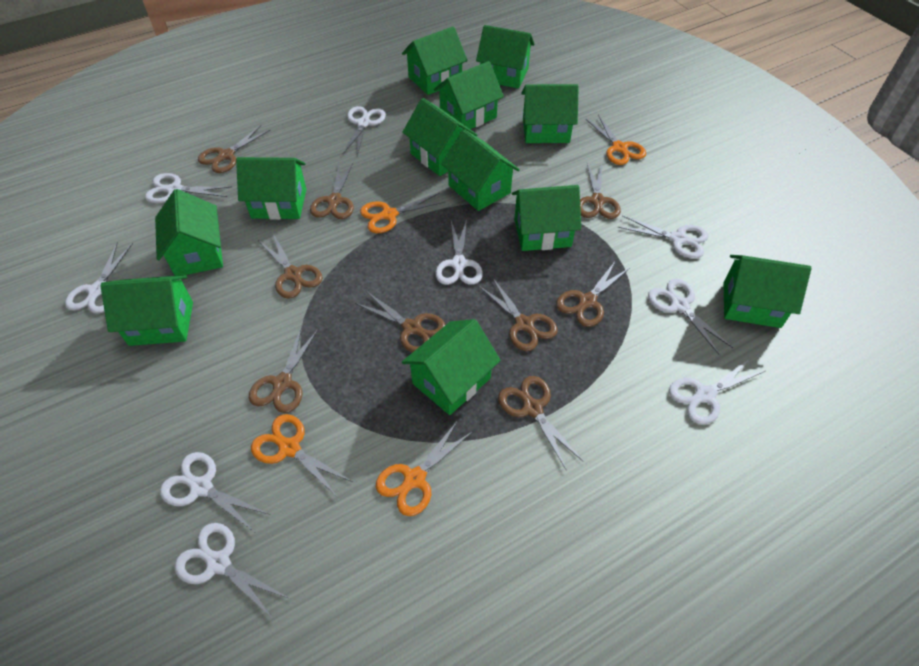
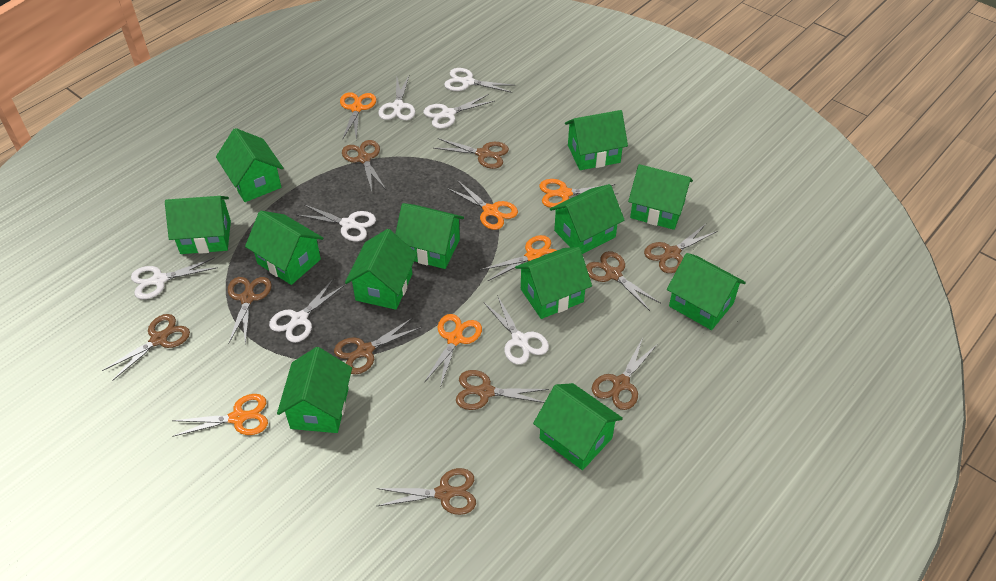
brown scissors: [198,125,271,173] [249,326,318,413] [258,234,323,299] [310,162,354,219] [355,291,445,353] [478,277,558,351] [498,376,584,471] [556,260,631,327] [580,163,621,219] = 9 -> [102,314,190,381] [228,277,272,345] [334,318,421,374] [342,140,386,191] [376,468,476,515] [434,138,509,169] [456,370,549,410] [586,251,661,311] [592,338,658,410] [644,224,717,273] = 10
orange scissors: [251,414,353,496] [360,193,446,233] [376,420,473,516] [586,115,646,165] = 4 -> [172,394,268,437] [340,92,376,141] [424,314,482,388] [447,180,518,230] [480,235,557,281] [539,179,618,208] = 6
white scissors: [65,243,133,314] [145,173,232,203] [160,452,269,531] [175,523,290,618] [343,106,386,156] [435,219,483,285] [618,215,709,259] [648,279,733,354] [669,358,765,425] = 9 -> [131,257,218,299] [269,278,345,343] [297,204,376,242] [378,74,415,120] [424,94,495,129] [444,68,515,93] [483,295,549,365] = 7

